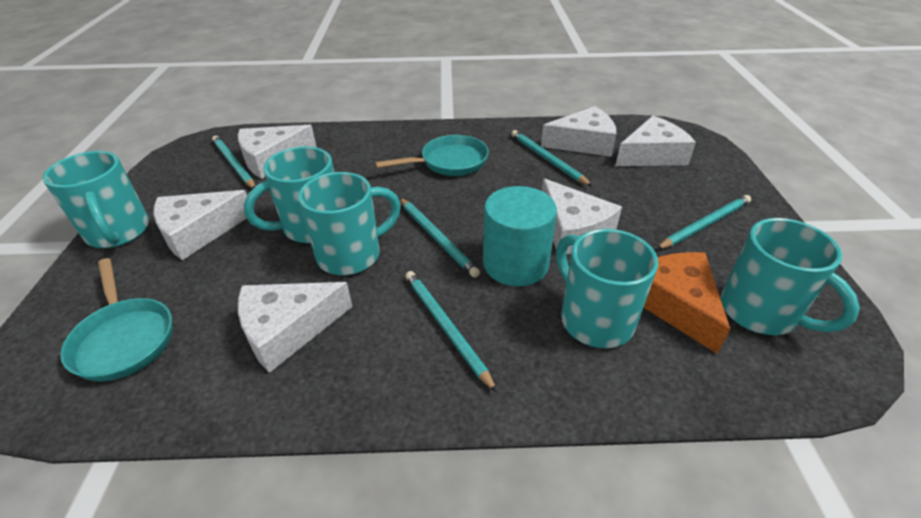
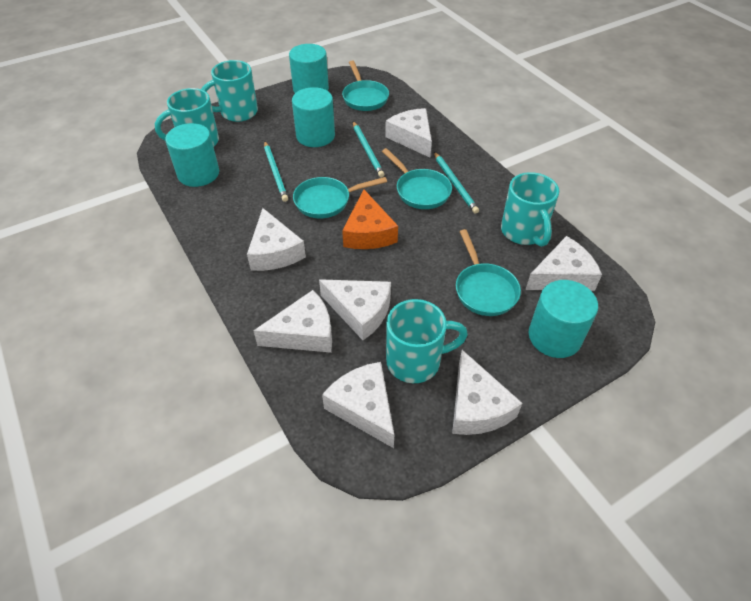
turquoise cylinder: [483,186,557,286] = 1 -> [165,123,219,187] [289,44,329,93] [292,87,335,147] [529,280,598,358] = 4
turquoise mug: [43,151,149,248] [244,146,334,243] [298,172,401,275] [556,229,658,348] [721,218,860,335] = 5 -> [155,88,219,147] [201,60,258,122] [386,299,468,383] [501,172,559,247] = 4
turquoise pan: [60,258,173,382] [375,135,489,176] = 2 -> [293,177,387,218] [342,60,389,111] [382,148,452,209] [456,229,521,316] = 4
turquoise pencil: [212,136,256,189] [400,198,480,278] [405,271,497,392] [511,130,592,186] [657,195,751,249] = 5 -> [264,142,288,202] [353,121,384,177] [434,152,479,214] = 3
white cheese: [153,190,247,260] [238,125,316,179] [238,282,352,373] [541,106,616,157] [542,178,622,254] [616,116,696,166] = 6 -> [247,208,306,271] [253,290,332,353] [319,279,391,340] [322,362,394,448] [385,108,432,158] [452,350,522,435] [526,236,602,291] = 7

